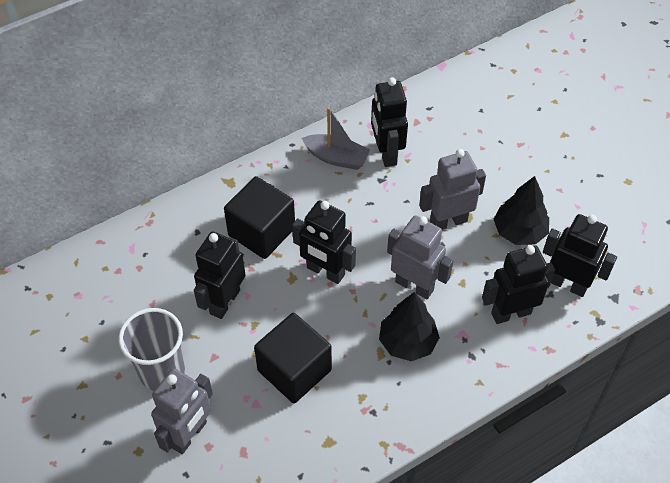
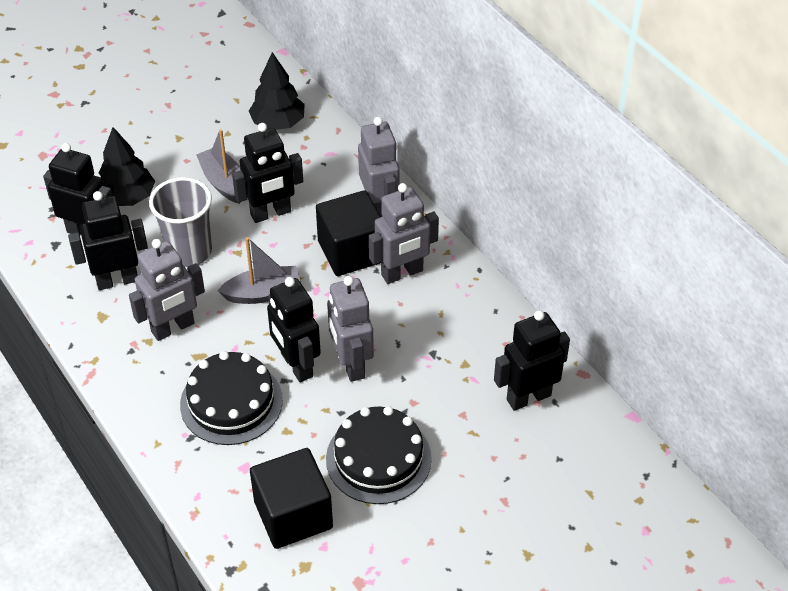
black cake: none = 0 -> [180,351,283,445] [326,406,432,504] = 2
grey boat: [302,107,370,170] = 1 -> [196,129,240,204] [218,237,301,304] = 2
grey robot: [151,368,213,454] [387,215,453,299] [419,149,486,230] = 3 -> [129,239,205,341] [327,276,374,382] [358,117,399,217] [369,183,439,284] = 4

